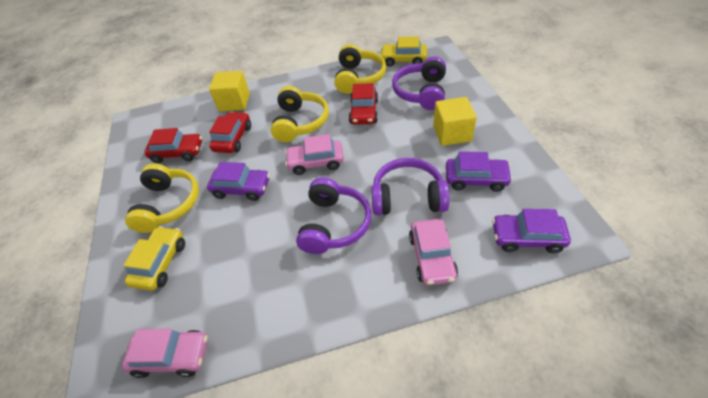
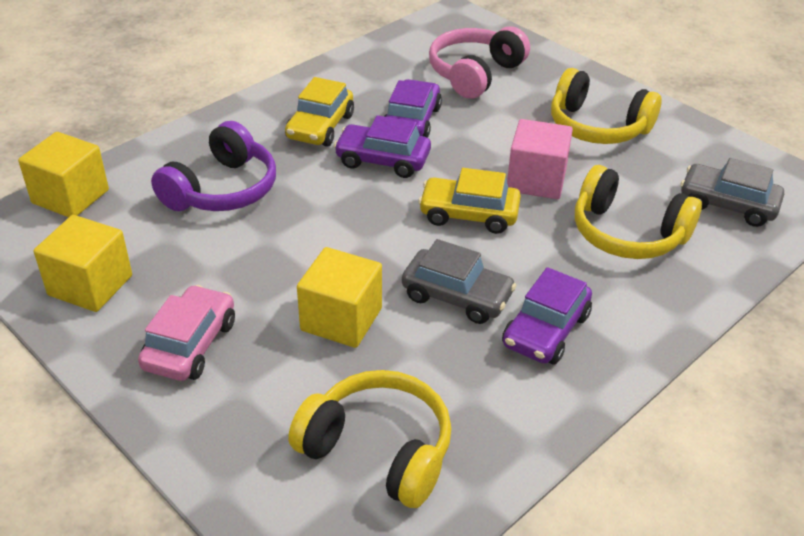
grey car: none = 0 -> [402,239,517,324] [680,158,784,227] = 2
pink car: [122,329,208,378] [285,134,344,175] [409,219,458,285] = 3 -> [138,285,235,381] = 1
pink cube: none = 0 -> [507,119,573,199] = 1
pink headphones: none = 0 -> [429,26,530,99] = 1
purple headphones: [296,177,371,254] [371,158,450,215] [392,56,446,110] = 3 -> [151,121,276,211] = 1
red car: [144,128,202,163] [209,112,251,153] [349,83,378,125] = 3 -> none = 0
yellow cube: [209,71,250,111] [433,97,477,146] = 2 -> [18,132,109,217] [34,215,132,312] [297,247,382,348] = 3

